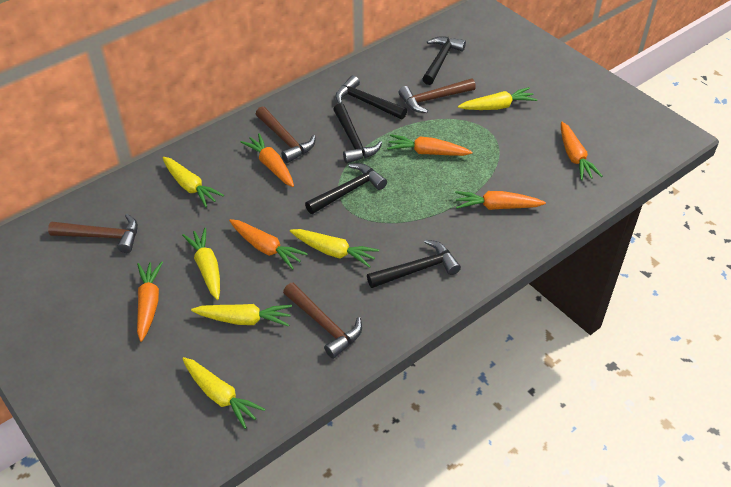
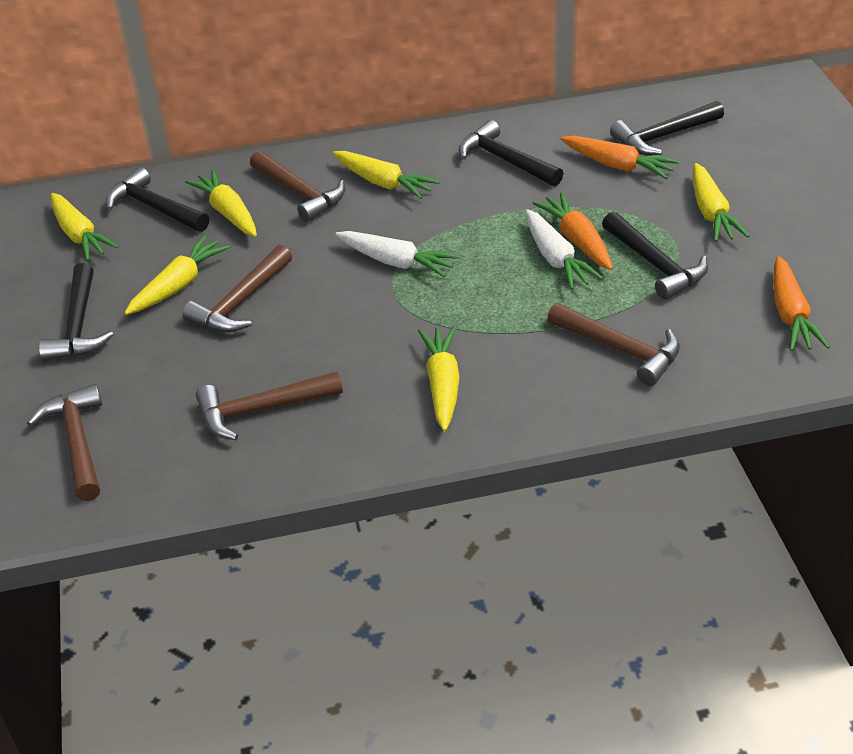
brown hammer: [48,214,138,253] [256,106,316,163] [283,283,362,359] [398,78,476,113] = 4 -> [27,384,102,501] [182,245,292,332] [196,371,343,440] [250,151,345,222] [547,303,680,386] = 5
orange carrot: [137,261,163,342] [229,219,308,270] [241,133,294,187] [387,134,472,156] [455,191,546,210] [561,122,603,180] = 6 -> [532,193,613,270] [561,136,680,179] [773,256,830,351] = 3
white carrot: none = 0 -> [335,231,460,278] [526,209,603,290] = 2

